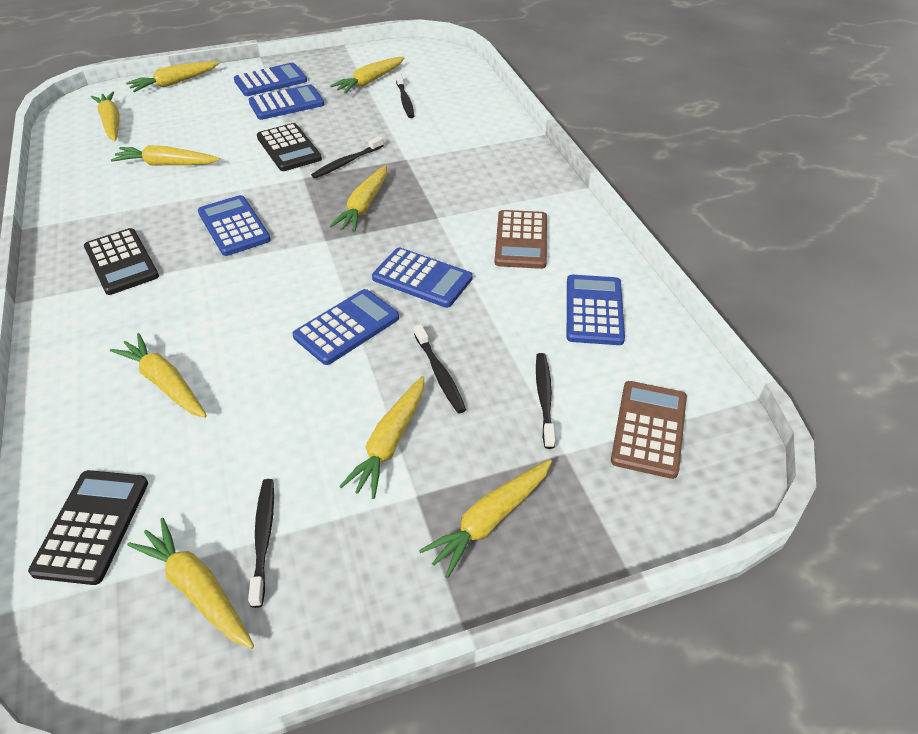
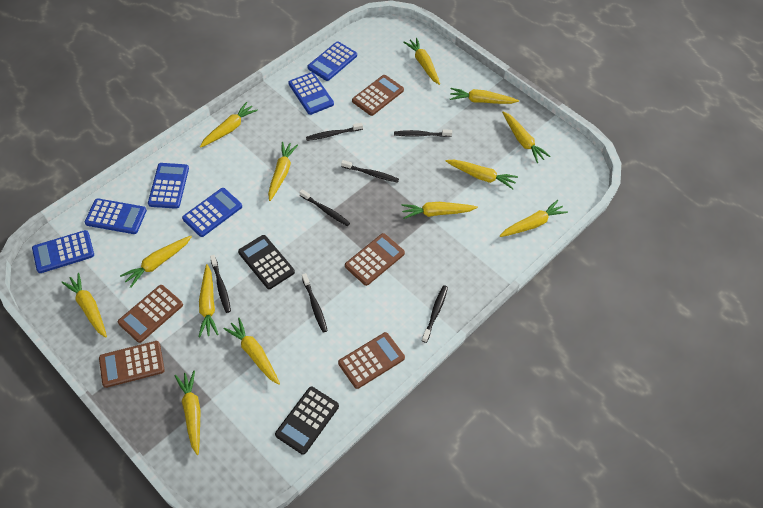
black calculator: [28,470,148,585] [84,228,159,295] [257,123,322,171] = 3 -> [238,235,295,289] [275,387,339,455] = 2
black toothbrush: [248,479,274,608] [311,136,384,179] [396,73,414,118] [414,324,466,413] [536,353,555,449] = 5 -> [210,255,231,313] [299,189,350,226] [302,273,328,333] [306,123,363,141] [341,160,399,183] [394,130,452,137] [422,285,448,343] = 7
brown calculator: [494,210,547,269] [611,381,687,479] = 2 -> [99,341,165,388] [118,285,183,343] [338,332,405,389] [345,233,405,286] [352,75,404,116] = 5
yellow carrot: [91,92,120,141] [110,333,207,418] [111,145,220,166] [126,61,220,92] [127,518,254,649] [330,57,405,94] [330,165,387,232] [339,376,424,499] [419,459,552,578] = 9 -> [61,273,107,338] [120,236,192,288] [175,370,201,455] [199,264,219,337] [200,102,258,148] [223,318,280,385] [268,142,298,201] [401,202,478,219] [403,37,440,85] [446,160,518,189] [450,88,519,104] [500,200,568,237] [502,111,551,163] = 13

